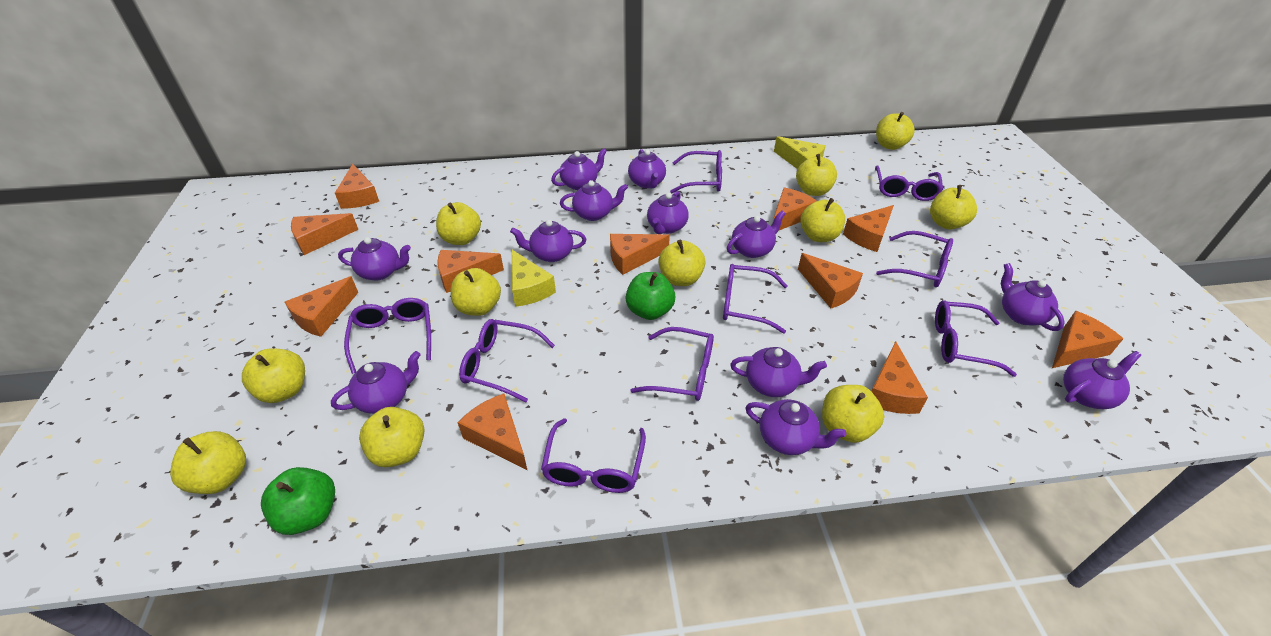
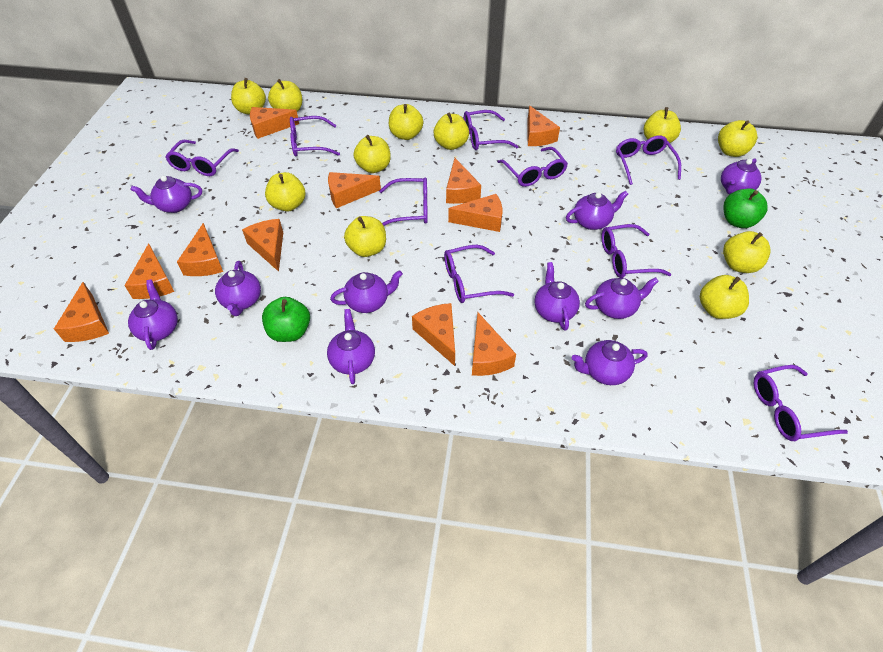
purple teapot: [331,351,421,414] [338,237,411,281] [510,220,586,262] [551,148,607,190] [560,180,628,221] [628,149,666,188] [647,191,689,234] [727,211,786,258] [730,347,827,397] [745,399,846,455] [1001,263,1065,331] [1063,351,1141,409] = 12 -> [128,280,178,350] [130,176,202,213] [215,261,261,316] [327,309,375,384] [330,270,403,313] [534,262,580,331] [566,191,628,230] [572,340,648,385] [585,277,659,319] [721,159,762,194] = 10
yellow cheese: [512,250,556,307] [774,136,825,169] = 2 -> none = 0

